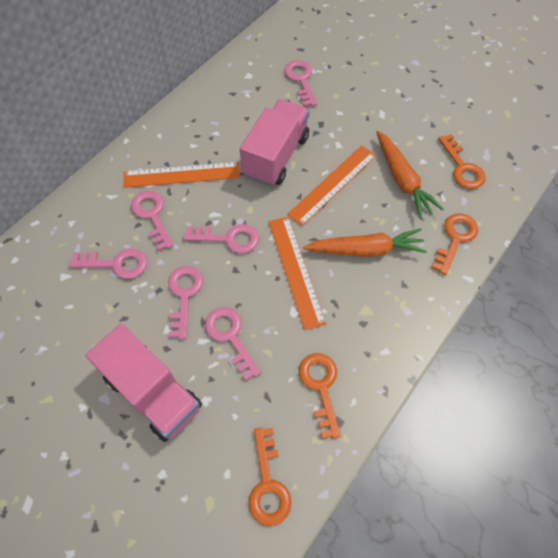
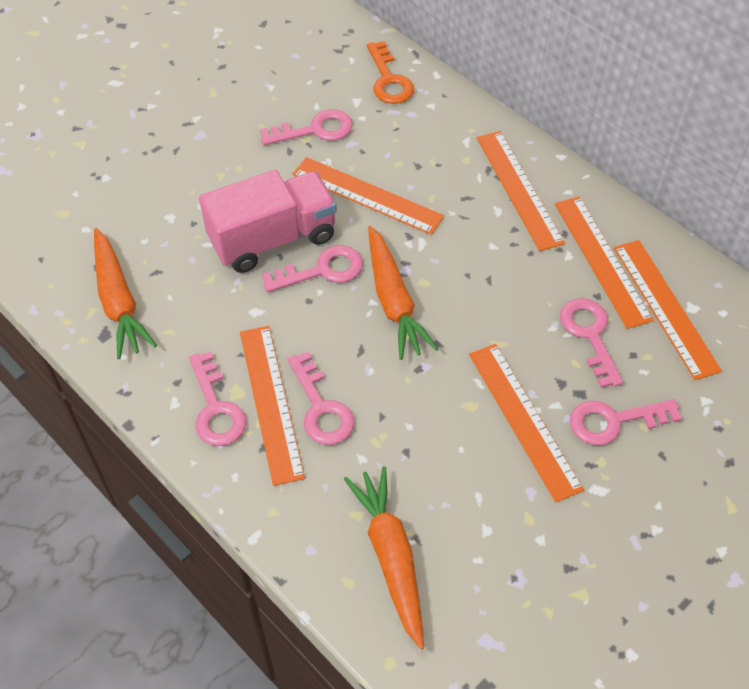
orange carrot: [303,228,427,257] [376,131,444,219] = 2 -> [94,228,157,359] [344,466,424,650] [368,226,438,360] = 3
orange key: [248,428,292,526] [299,353,341,439] [431,213,478,275] [438,134,486,189] = 4 -> [367,41,414,104] = 1
orange ruler: [123,162,240,188] [269,217,326,330] [287,145,377,226] = 3 -> [240,326,305,486] [292,157,444,235] [469,344,584,502] [477,131,565,251] [555,196,654,329] [614,240,722,380] = 6
pink truck: [85,324,202,442] [240,99,310,186] = 2 -> [199,170,337,273] = 1

